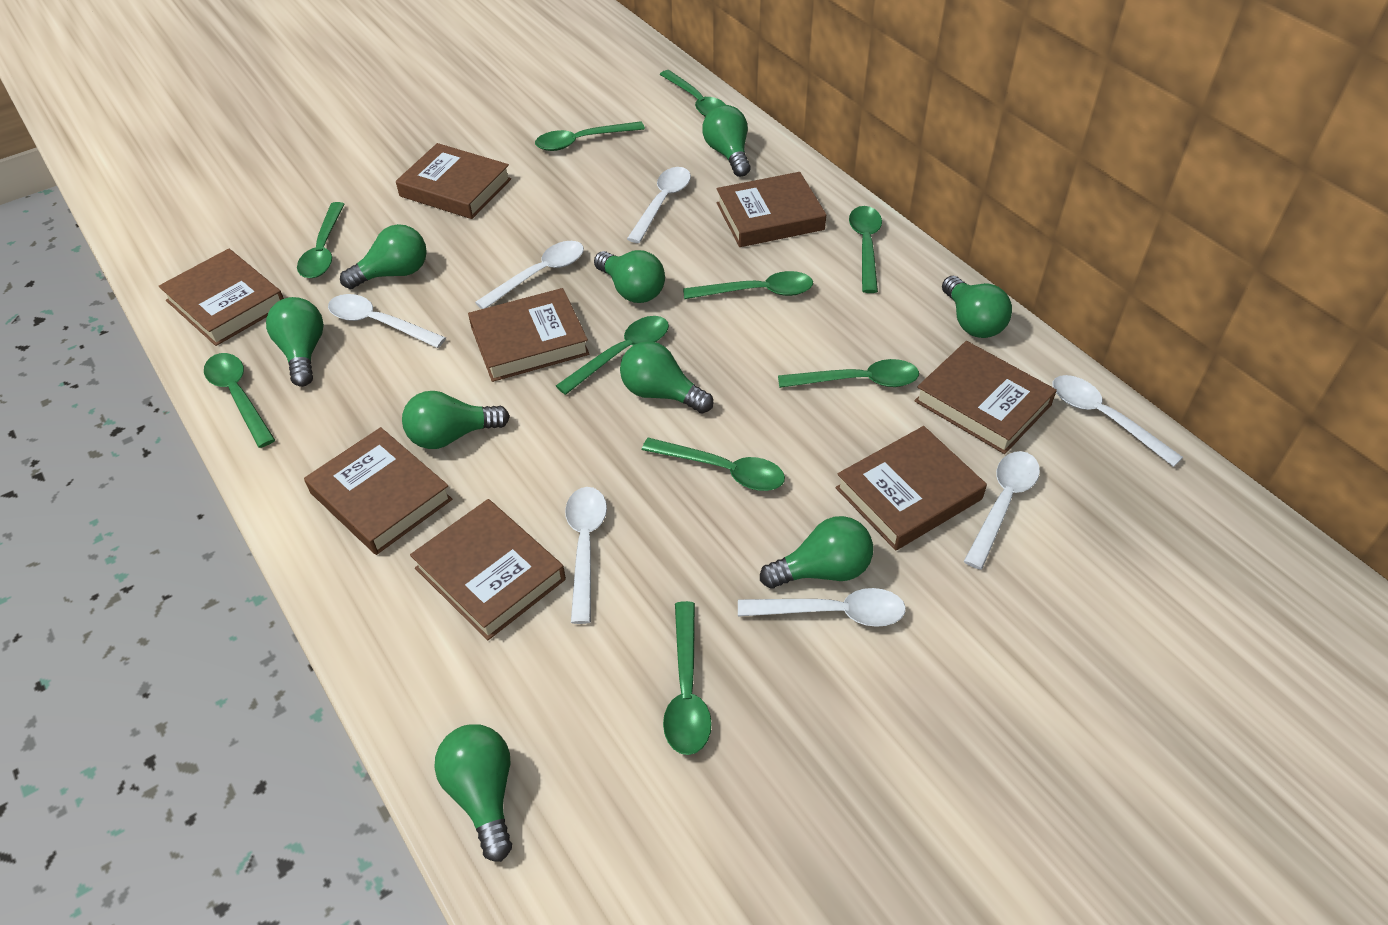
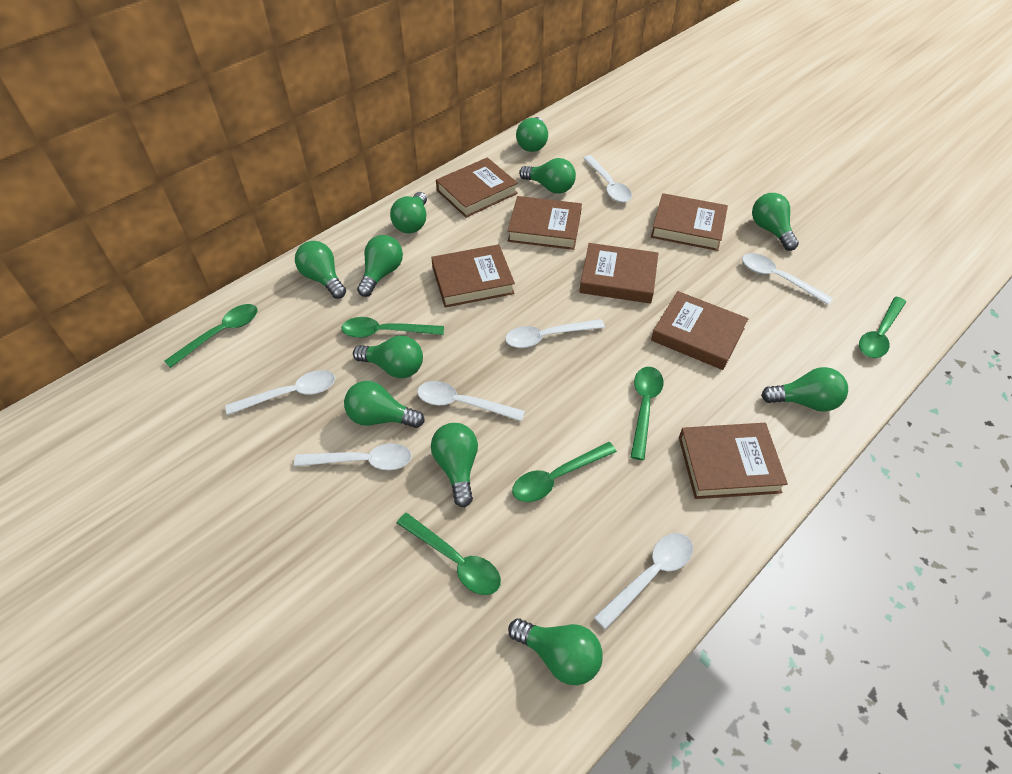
brown book: [159,249,284,346] [304,427,452,555] [396,143,511,219] [410,499,566,640] [468,288,589,382] [717,172,826,247] [836,426,987,550] [914,341,1057,454] = 8 -> [431,244,515,308] [436,157,518,218] [508,196,582,250] [579,243,658,304] [651,193,728,251] [651,291,748,370] [679,423,788,499] = 7
green light bulb: [266,297,324,387] [340,224,427,289] [402,391,510,449] [434,724,512,862] [594,250,665,303] [620,341,714,414] [702,105,751,177] [760,516,873,588] [942,276,1012,338] = 9 -> [295,241,346,299] [344,381,425,428] [353,336,423,378] [357,235,403,297] [390,192,427,233] [431,423,478,507] [508,618,603,685] [516,117,548,152] [519,158,576,194] [752,193,799,251] [761,367,848,412] = 11
green spoon: [204,353,275,448] [297,202,345,278] [535,121,645,151] [556,316,669,395] [642,438,785,491] [659,70,726,117] [663,601,712,755] [683,271,813,299] [778,359,919,388] [849,206,882,293] = 10 -> [164,304,257,368] [341,317,444,338] [397,513,501,595] [512,442,617,502] [631,367,664,460] [859,297,906,358] = 6

